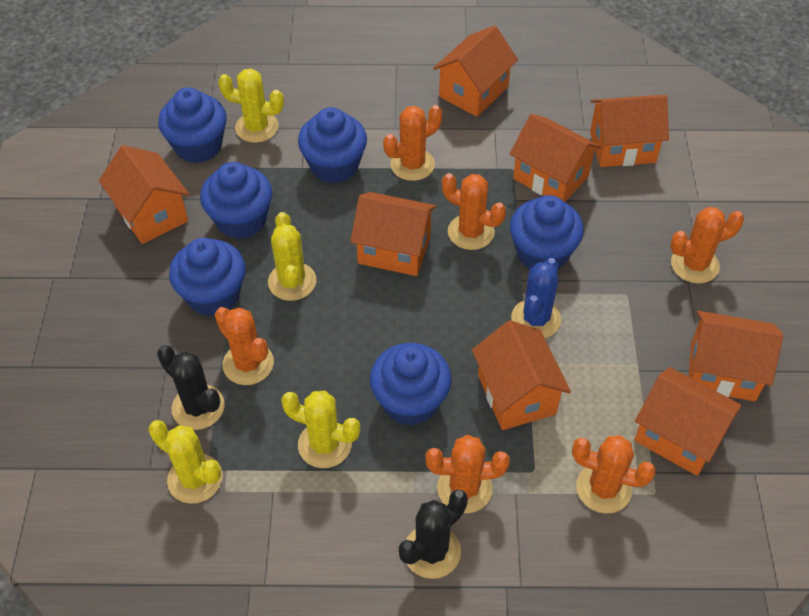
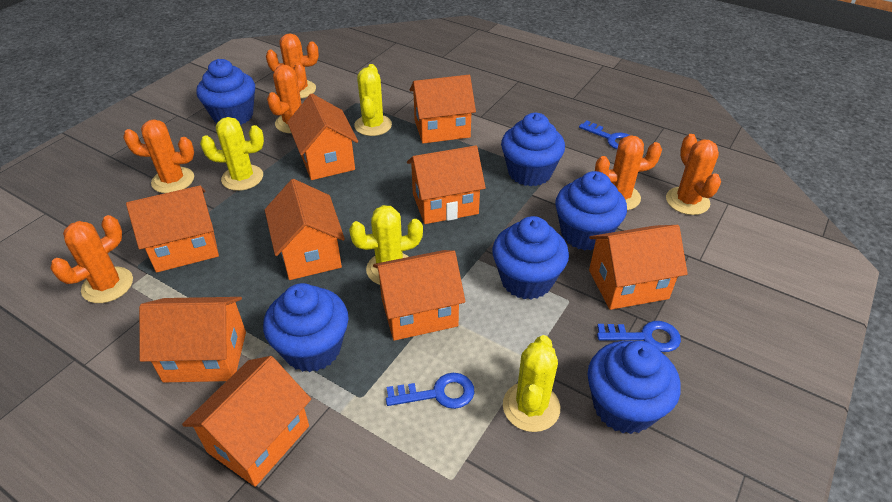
black cactus: [157,345,225,430] [399,489,468,579] = 2 -> none = 0
blue cactus: [511,258,561,338] = 1 -> none = 0
blue key: none = 0 -> [386,373,474,409] [579,120,629,149] [597,321,681,352] = 3
orange house: [99,145,189,244] [350,192,437,276] [433,25,518,117] [472,320,571,430] [510,114,601,202] [590,95,669,167] [634,367,742,476] [688,311,783,402] = 8 -> [126,185,219,273] [139,297,246,383] [182,356,311,487] [265,179,345,280] [287,94,358,180] [373,250,465,341] [407,145,486,224] [410,75,476,143] [589,225,688,310] = 9

